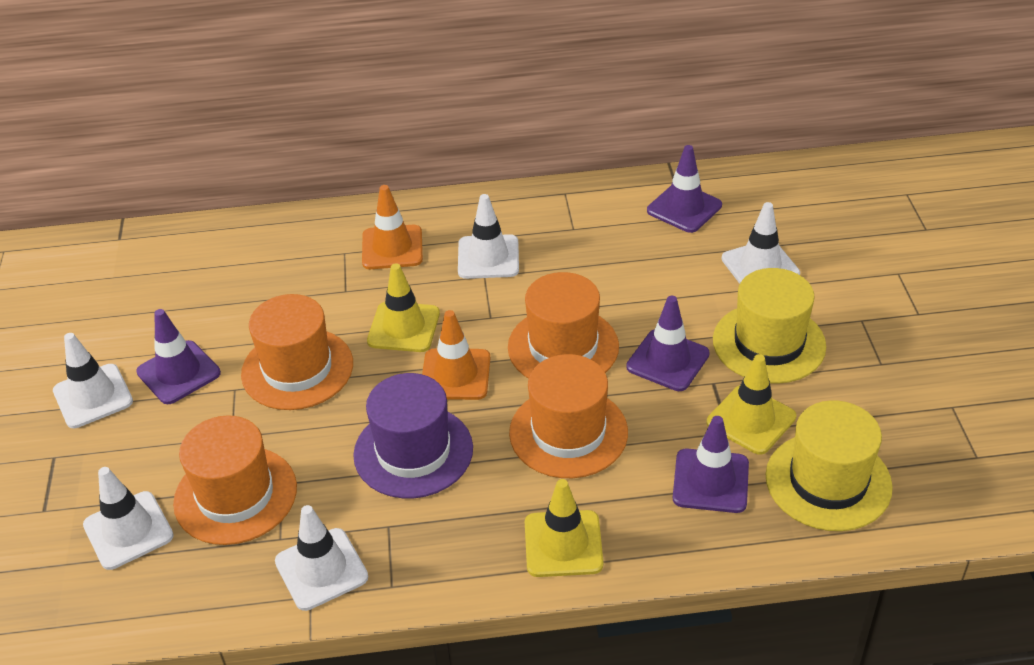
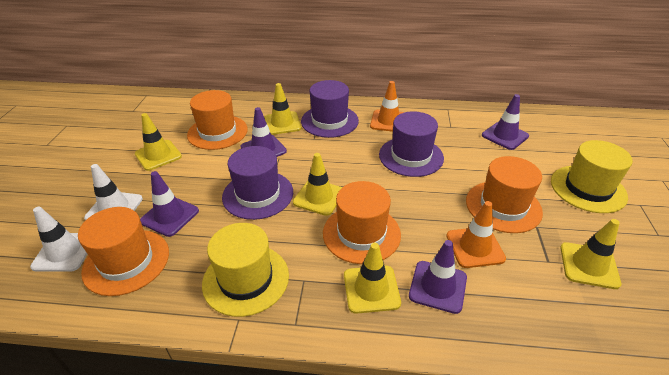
purple hat: [353,373,473,498] = 1 -> [222,146,293,220] [301,80,359,138] [379,111,444,177] = 3
white traffic cone: [53,333,133,428] [83,467,174,570] [275,505,368,611] [458,194,519,279] [722,202,800,284] = 5 -> [30,207,87,272] [84,164,143,221] = 2
yellow traffic cone: [367,263,440,352] [525,479,603,577] [707,354,796,455] = 3 -> [135,113,182,171] [264,83,301,135] [293,153,342,216] [344,243,401,314] [560,219,621,289] = 5

